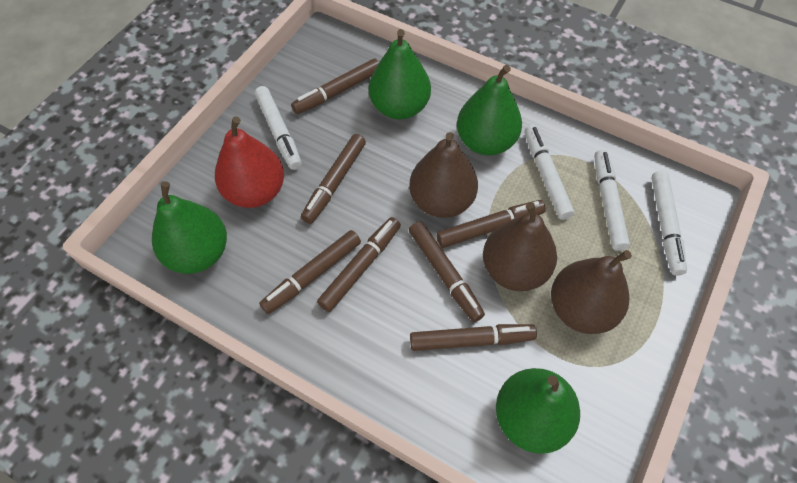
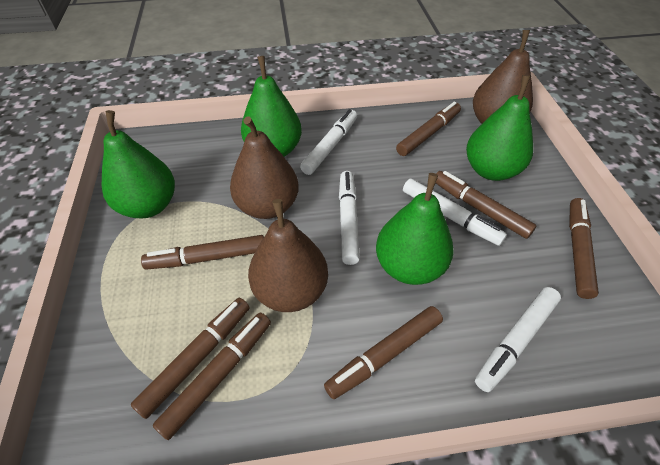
red pear: [215,116,284,208] = 1 -> none = 0

